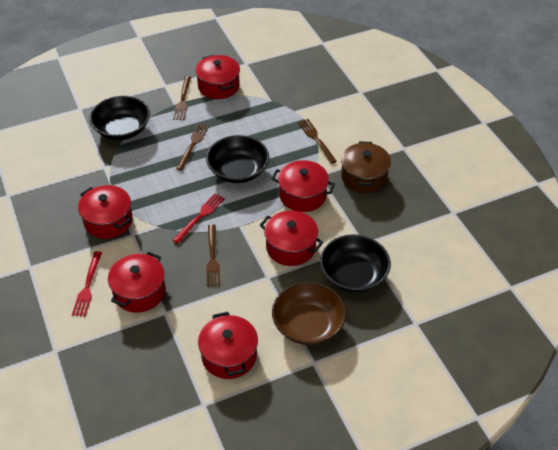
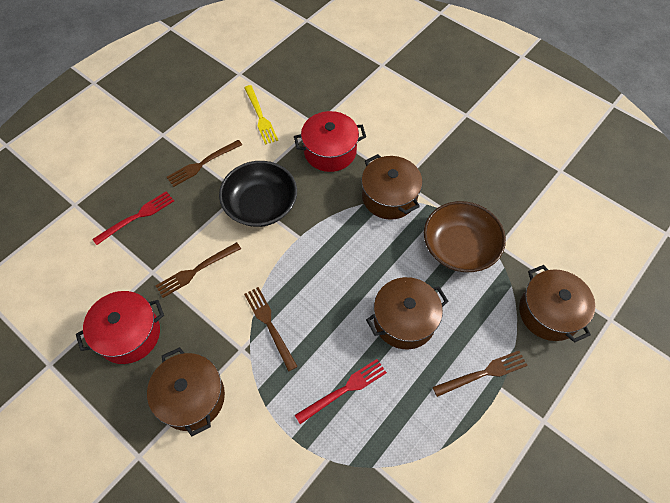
black bowl: [90,96,150,140] [206,135,269,183] [320,234,391,292] = 3 -> [219,161,297,227] = 1
brown pot: [341,141,391,193] = 1 -> [147,347,225,436] [361,154,423,220] [366,277,448,350] [519,265,595,343] = 4
red pot: [78,185,132,239] [108,252,165,313] [195,55,240,99] [198,312,258,379] [260,210,323,266] [272,160,335,212] = 6 -> [76,291,164,364] [294,111,366,172] = 2
yellow fork: none = 0 -> [244,85,278,145] = 1

